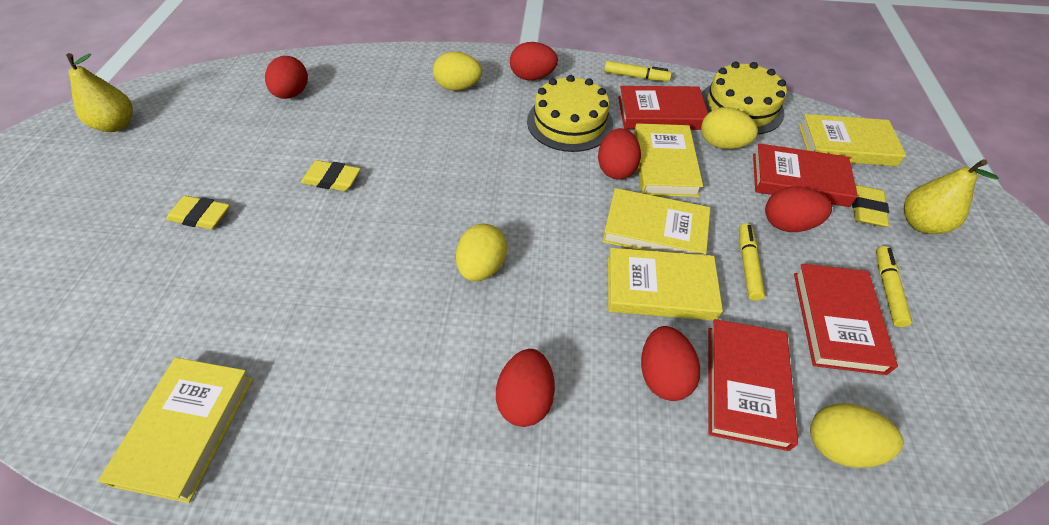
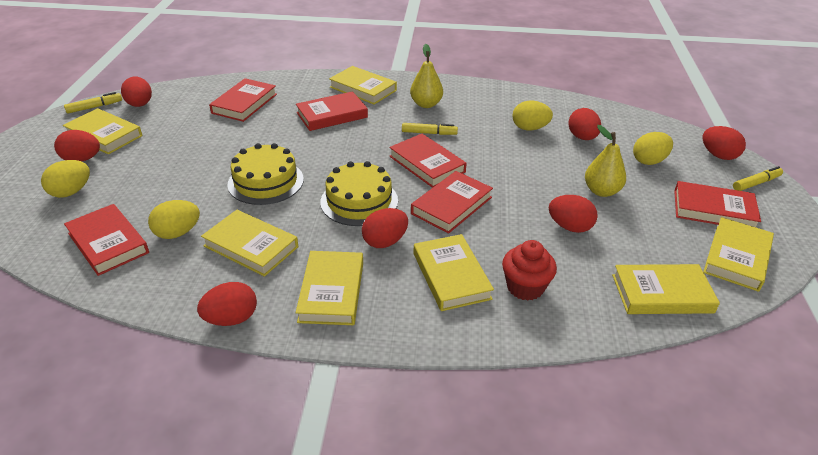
red book: [618,86,708,130] [709,319,798,451] [753,143,858,207] [794,264,898,375] = 4 -> [64,204,149,276] [209,78,277,122] [296,91,368,131] [389,134,467,188] [411,171,493,234] [674,181,761,227] = 6
red cupcake: none = 0 -> [502,240,557,301] = 1
red egg: [265,56,308,99] [496,349,555,427] [510,42,558,80] [598,128,641,180] [641,326,700,401] [765,186,832,232] = 6 -> [54,130,100,161] [121,77,152,107] [197,282,257,326] [362,208,408,248] [549,195,598,233] [568,108,601,140] [703,126,746,160] = 7
yellow book: [98,357,253,503] [602,188,710,255] [608,248,723,321] [633,123,703,197] [799,114,906,166] = 5 -> [63,108,142,154] [201,210,298,277] [296,251,363,325] [329,66,397,105] [413,234,494,311] [612,264,720,314] [703,217,774,292] = 7
yellow eraser: [166,196,230,229] [301,160,360,191] [852,185,889,227] = 3 -> none = 0

